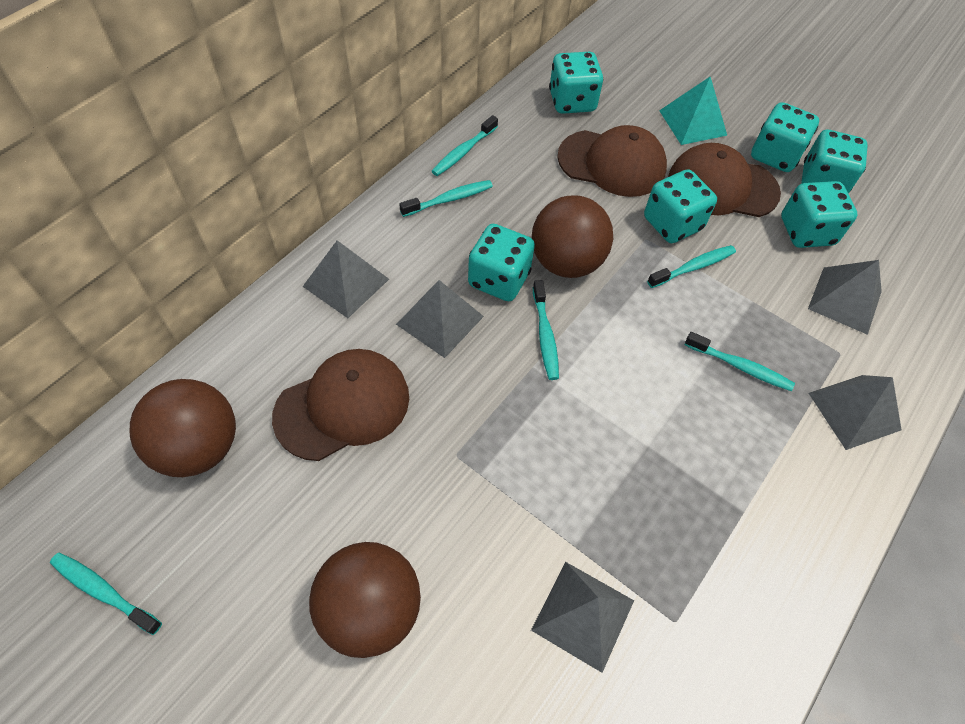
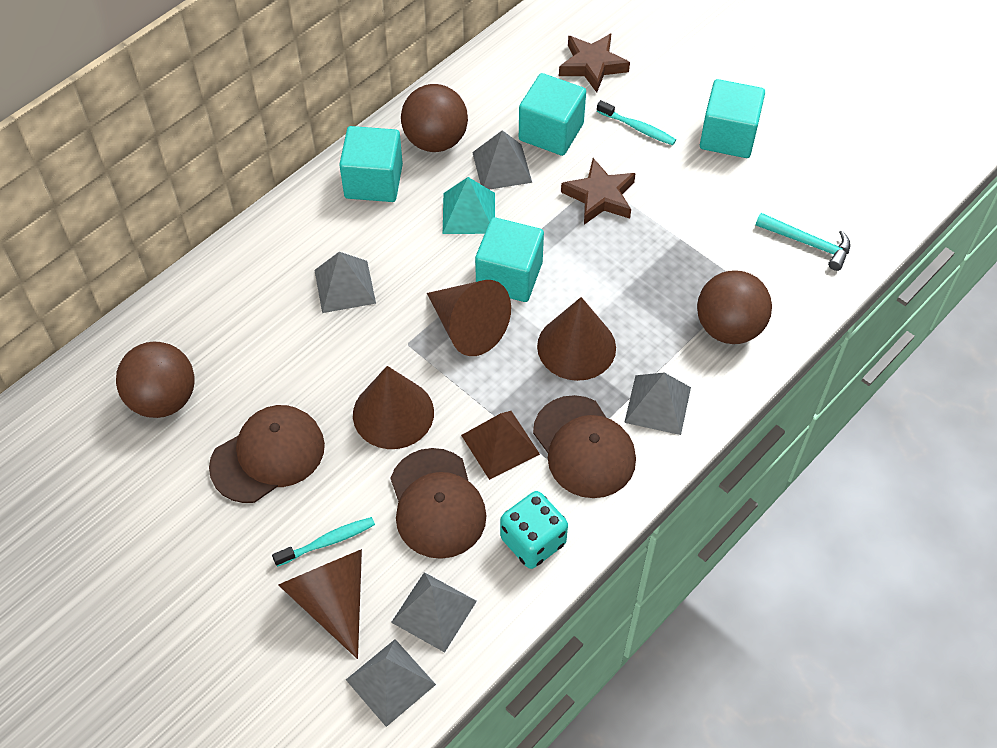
brown cone: none = 0 -> [278,549,362,659] [353,366,434,449] [427,280,511,356] [537,297,616,381] = 4
brown pyramid: none = 0 -> [461,411,540,480] = 1
brown star: none = 0 -> [559,34,630,92] [561,158,636,225] = 2
turquoise cube: none = 0 -> [339,126,403,202] [475,217,544,302] [519,73,586,156] [700,79,765,158] = 4
turquoise dice: [468,224,535,301] [549,51,603,114] [644,169,717,243] [751,102,819,172] [781,181,858,248] [801,130,868,194] = 6 -> [500,491,568,569] = 1
turquoise hammer: none = 0 -> [756,213,851,271] = 1
turquoise toothbrush: [50,553,162,635] [399,180,493,217] [432,115,498,176] [533,280,559,380] [647,245,736,288] [685,332,795,391] = 6 -> [272,517,375,567] [597,100,676,145] = 2

